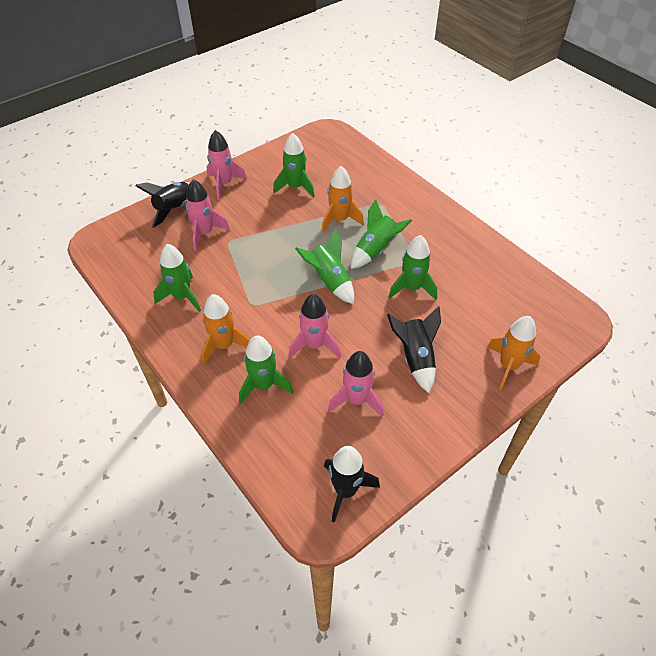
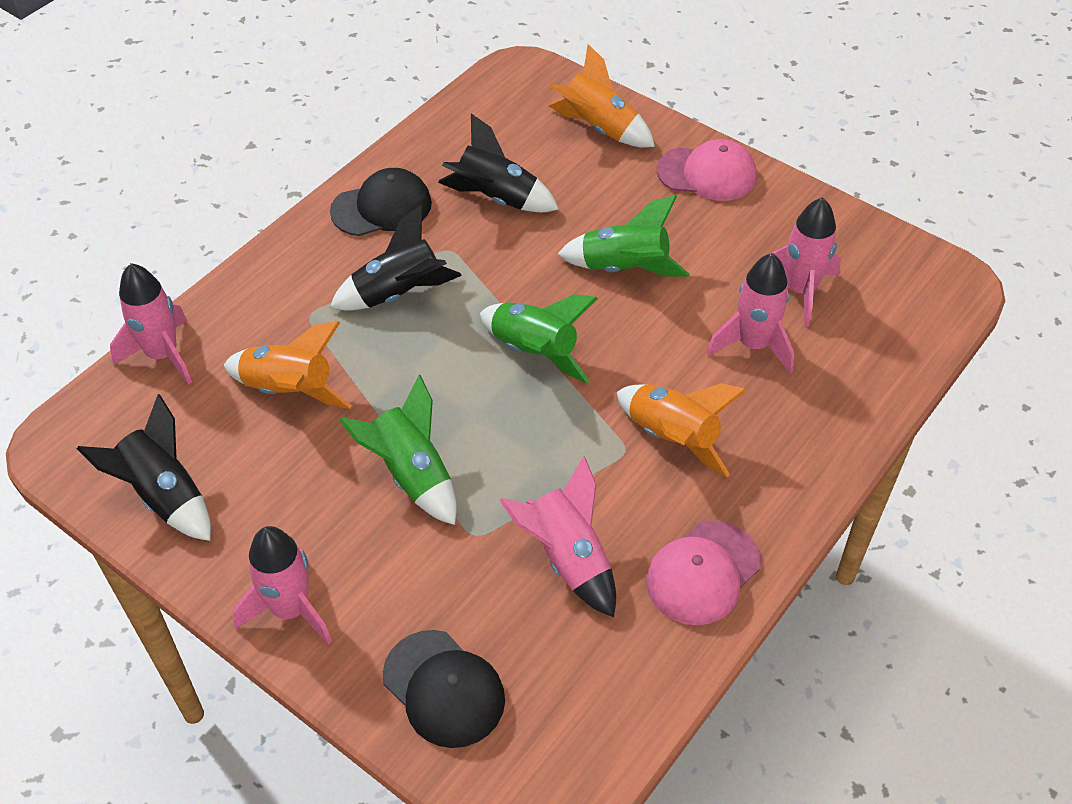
black cap: none = 0 -> [330,168,432,236] [383,630,505,748] = 2
green rocket: [153,244,201,312] [239,336,293,404] [273,133,314,197] [295,229,354,304] [351,199,412,269] [388,235,437,300] = 6 -> [338,375,457,525] [480,294,598,383] [558,195,689,277] = 3
pink cap: none = 0 -> [646,520,761,625] [657,139,757,201] = 2
pink rocket: [185,179,230,251] [206,130,247,200] [288,294,341,358] [328,351,384,417] = 4 -> [110,263,192,384] [233,526,332,645] [499,456,616,617] [707,253,794,373] [770,197,841,326] = 5

